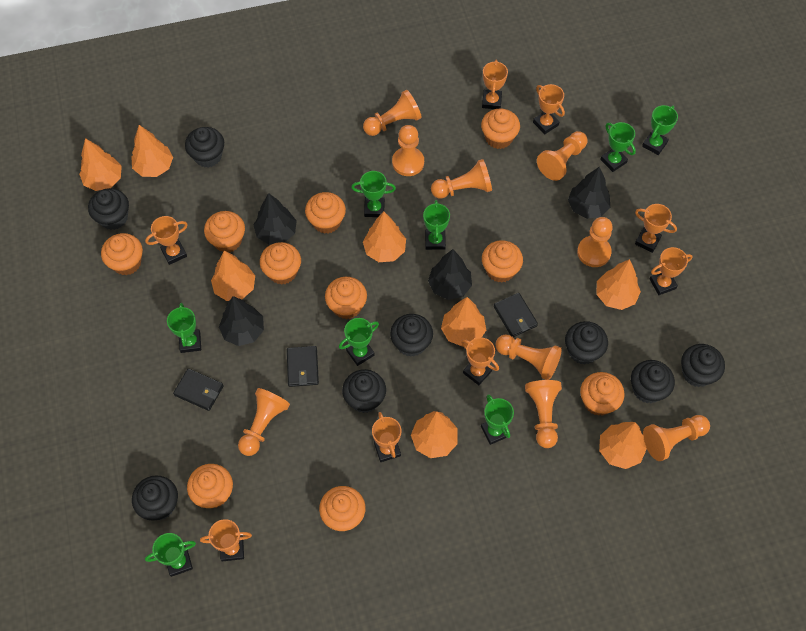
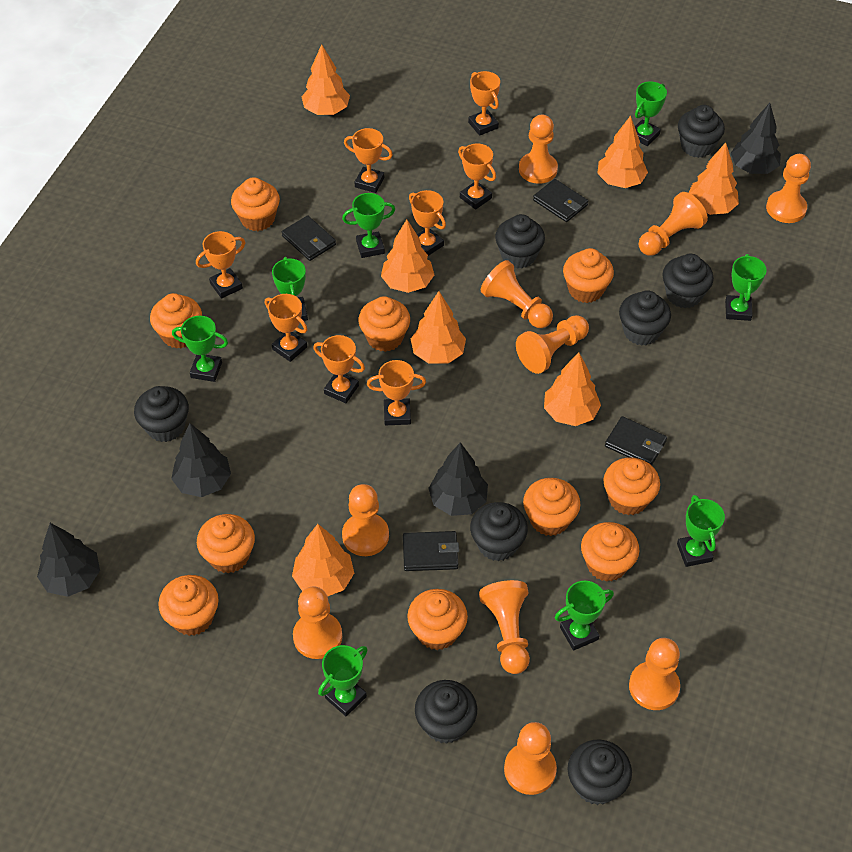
black wallet: [173,368,224,411] [287,346,319,387] [494,293,538,337] = 3 -> [282,215,336,261] [403,531,459,571] [533,179,588,222] [605,416,667,466] = 4
orange pawn: [238,388,290,456] [363,90,422,136] [392,125,424,176] [431,159,492,199] [496,334,562,380] [525,380,562,448] [537,131,587,181] [577,217,613,267] [643,415,710,461] = 9 -> [293,586,342,659] [342,484,389,556] [479,580,530,674] [481,260,553,328] [504,722,557,795] [516,315,589,374] [519,114,558,184] [629,638,680,710] [639,192,708,256] [766,154,811,223] = 10
orange tree: [79,138,122,191] [131,125,173,177] [211,251,255,301] [363,212,406,262] [411,411,458,458] [441,297,486,347] [596,259,641,310] [599,422,647,469] = 8 -> [292,524,354,596] [302,44,350,115] [381,219,434,293] [411,291,466,364] [544,352,601,426] [597,115,648,188] [688,143,739,215] = 7

